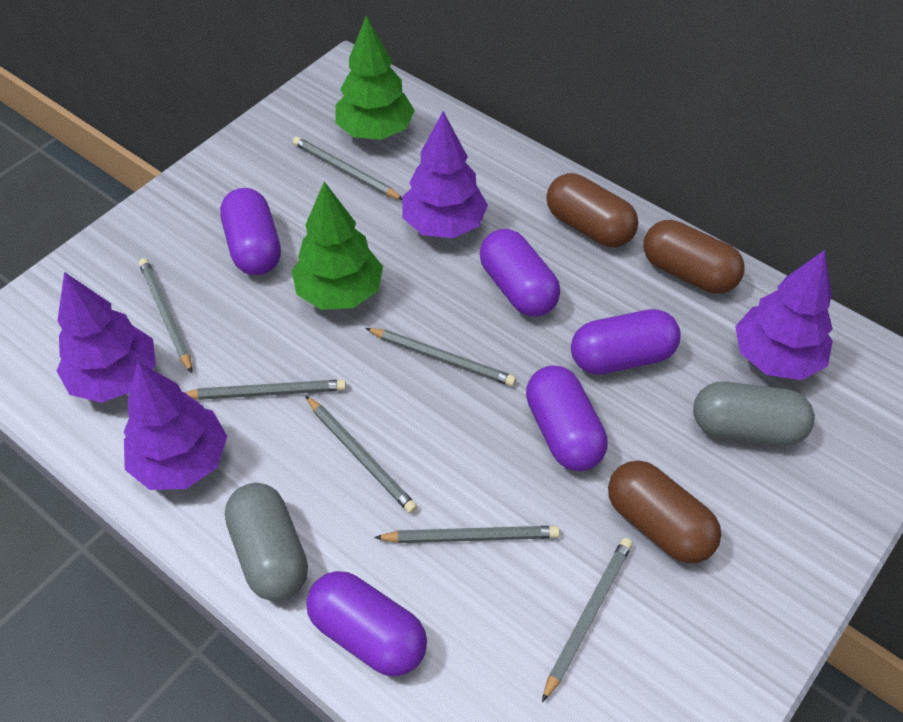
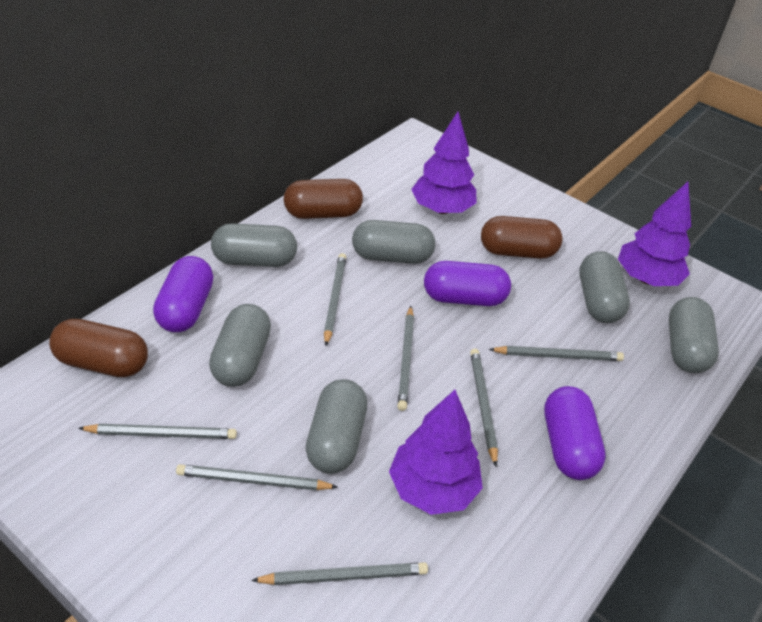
green tree: [292,182,383,310] [335,16,415,140] = 2 -> none = 0
grey capsule: [225,483,308,601] [693,381,815,446] = 2 -> [209,304,271,387] [211,223,297,267] [306,379,367,474] [352,220,435,264] [579,251,630,323] [669,297,719,373] = 6
purple capsule: [220,188,281,275] [306,571,427,677] [480,229,560,317] [526,365,608,471] [571,309,681,375] = 5 -> [153,256,213,332] [424,261,511,306] [544,386,606,480] = 3
purple tree: [57,272,156,403] [124,362,227,490] [402,111,488,238] [735,250,833,380] = 4 -> [389,390,483,515] [411,112,477,214] [618,182,691,286] = 3

